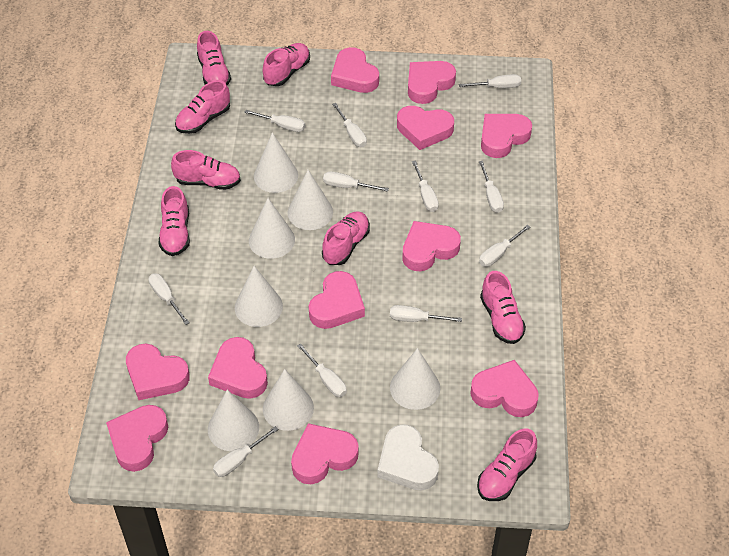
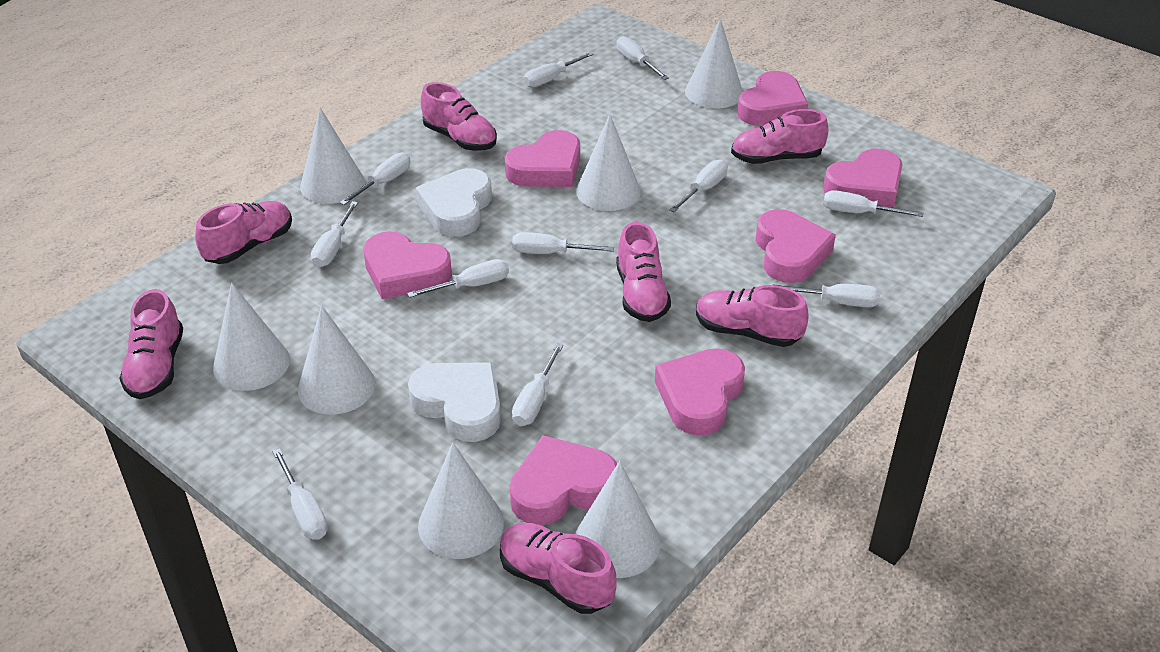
pink heart: [106,405,168,472] [126,344,190,400] [208,337,268,399] [291,423,359,484] [309,271,365,329] [331,47,379,93] [397,106,454,150] [402,221,461,271] [408,61,456,104] [470,360,539,417] [481,114,532,158] = 11 -> [363,231,452,299] [505,130,580,187] [510,435,617,525] [655,348,745,436] [737,71,808,126] [756,209,836,283] [823,149,902,208] = 7
pink shoe: [158,186,190,256] [171,150,241,190] [175,80,230,134] [197,31,231,85] [263,43,310,86] [322,211,370,265] [477,429,537,501] [480,271,526,344] = 8 -> [119,289,183,399] [195,201,292,264] [421,82,497,151] [500,523,617,614] [616,222,671,322] [696,285,808,347] [731,109,828,164] = 7
white heart: [377,424,439,491] = 1 -> [408,362,501,442] [416,168,492,237] = 2

